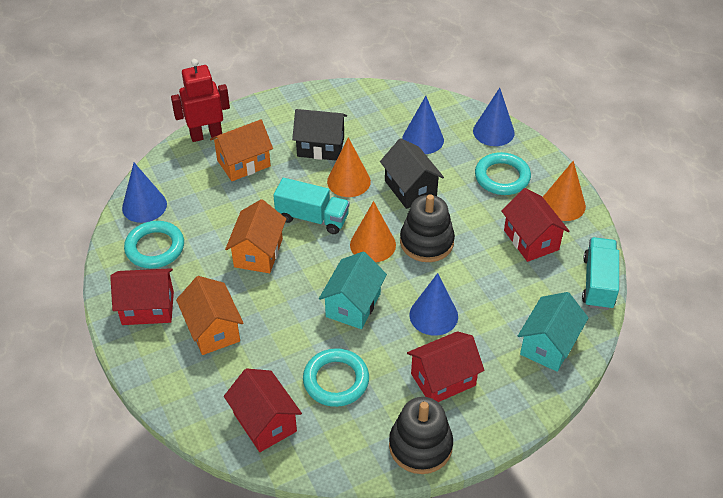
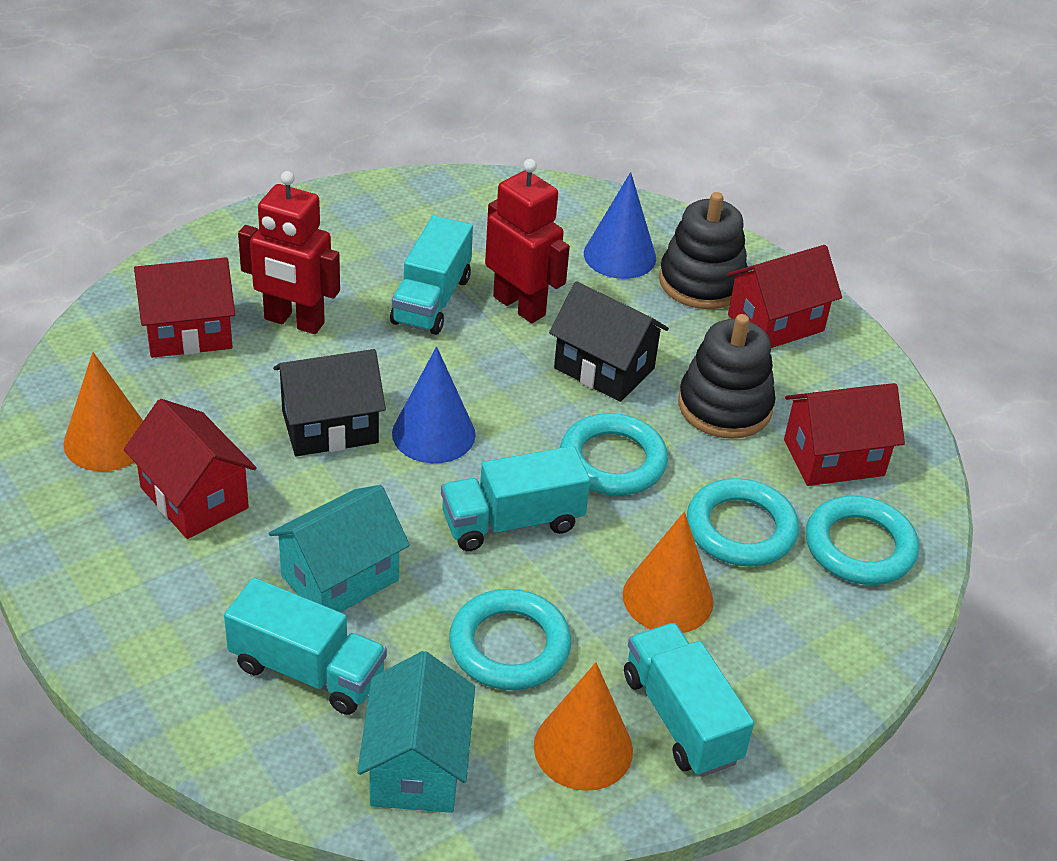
blue cone: [122,163,167,223] [402,96,444,154] [409,273,458,336] [473,88,515,146] = 4 -> [392,346,476,463] [584,172,656,279] = 2
orange house: [176,276,243,355] [210,119,273,181] [225,199,286,273] = 3 -> none = 0
red robot: [171,59,230,142] = 1 -> [238,171,340,334] [485,159,570,323] = 2
turquoise ring: [124,221,184,268] [303,348,369,407] [475,152,531,195] = 3 -> [449,589,571,690] [560,413,668,496] [687,478,799,567] [806,496,919,585] = 4
turquoise truck: [273,178,350,234] [582,237,619,310] = 2 -> [224,578,387,715] [390,215,473,335] [441,446,590,551] [624,623,754,777] = 4

